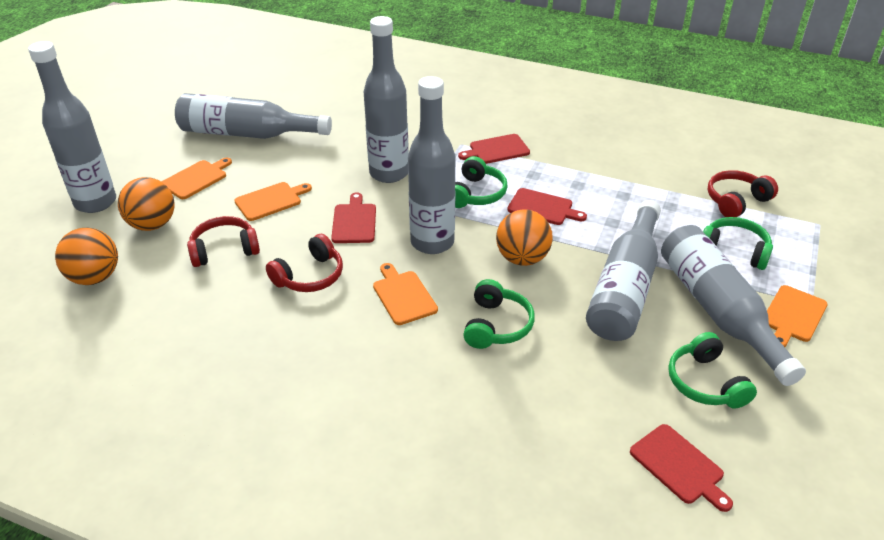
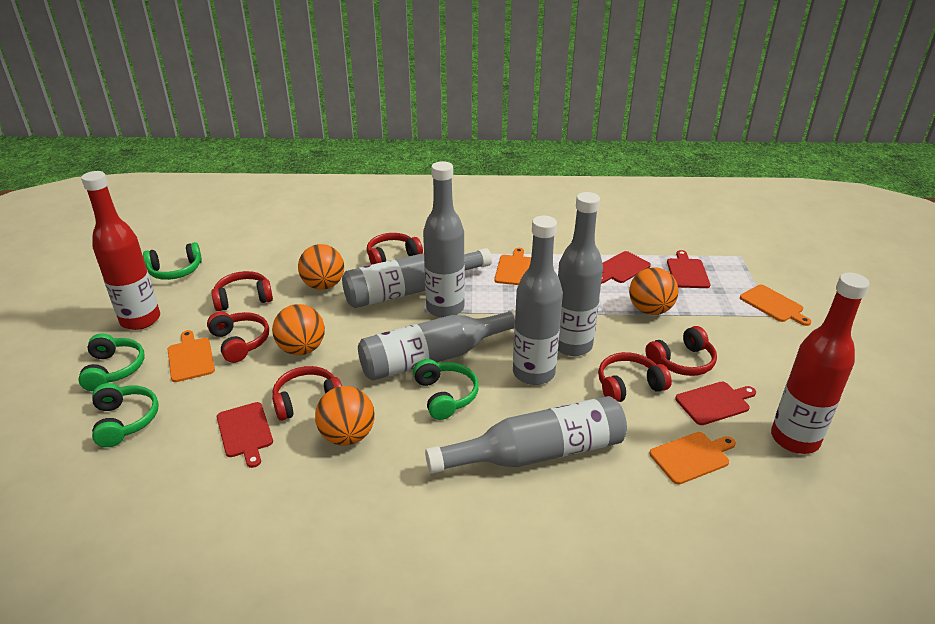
orange ball: [55,227,118,285] [118,177,175,231] [496,209,553,266] = 3 -> [272,304,325,355] [298,244,344,290] [315,386,375,446] [629,267,678,315] = 4
red bottle: none = 0 -> [81,171,160,330] [771,272,869,454] = 2
red headphones: [187,216,260,267] [266,234,343,292] [708,170,778,217] = 3 -> [207,312,269,363] [211,271,273,311] [272,366,342,421] [367,233,423,265] [598,352,672,402] [645,326,717,376] = 6

